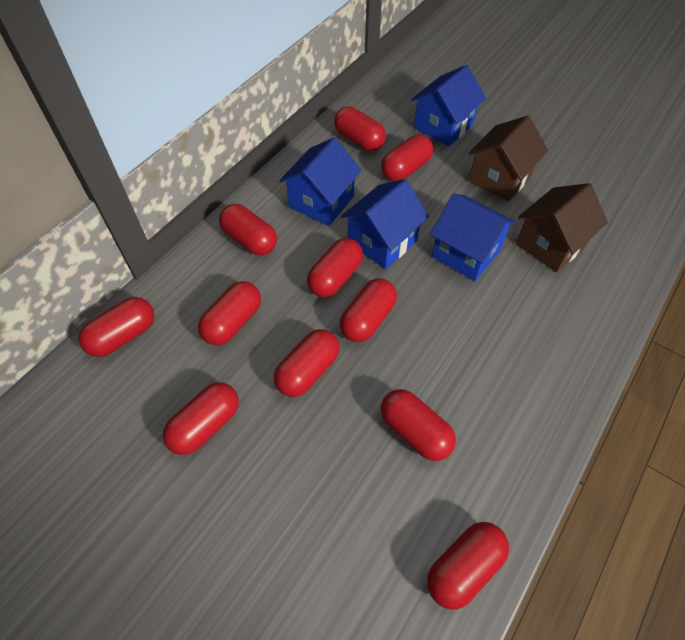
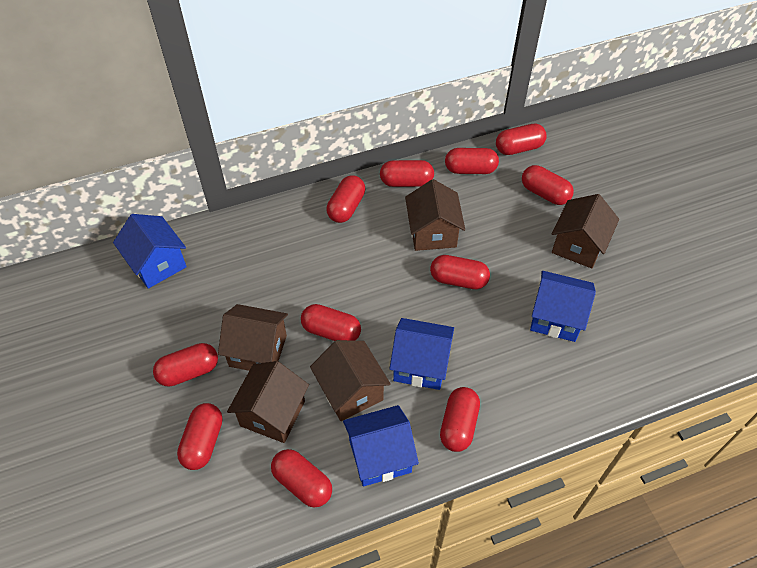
brown house: [468,116,548,202] [516,183,608,273] = 2 -> [218,304,288,371] [227,361,309,443] [310,340,391,421] [405,179,465,251] [552,194,619,269] = 5

